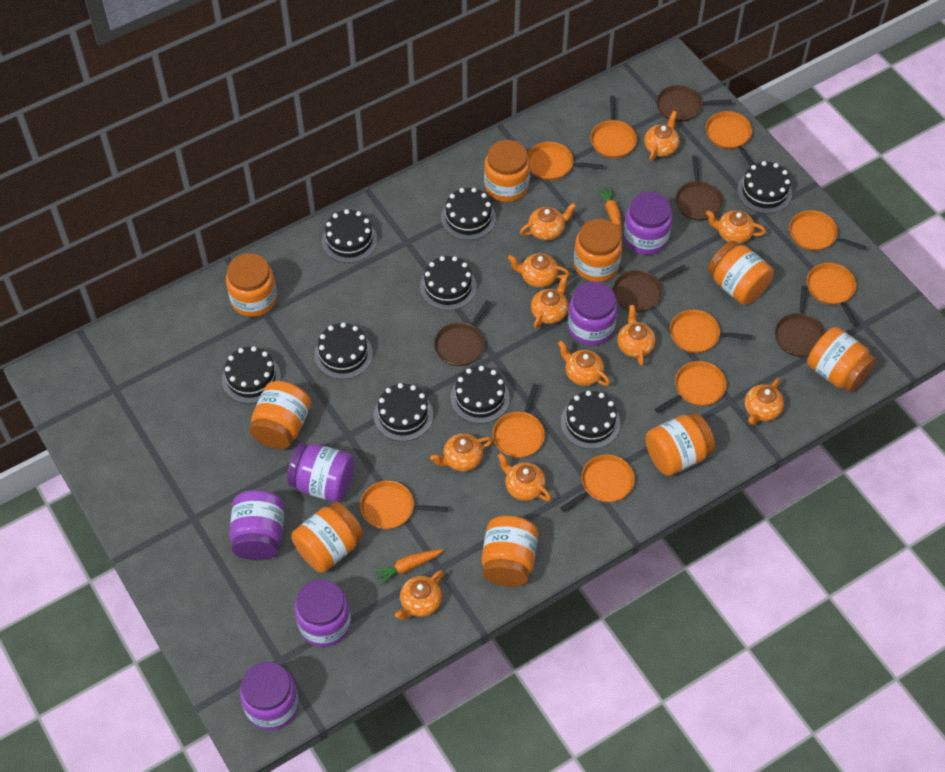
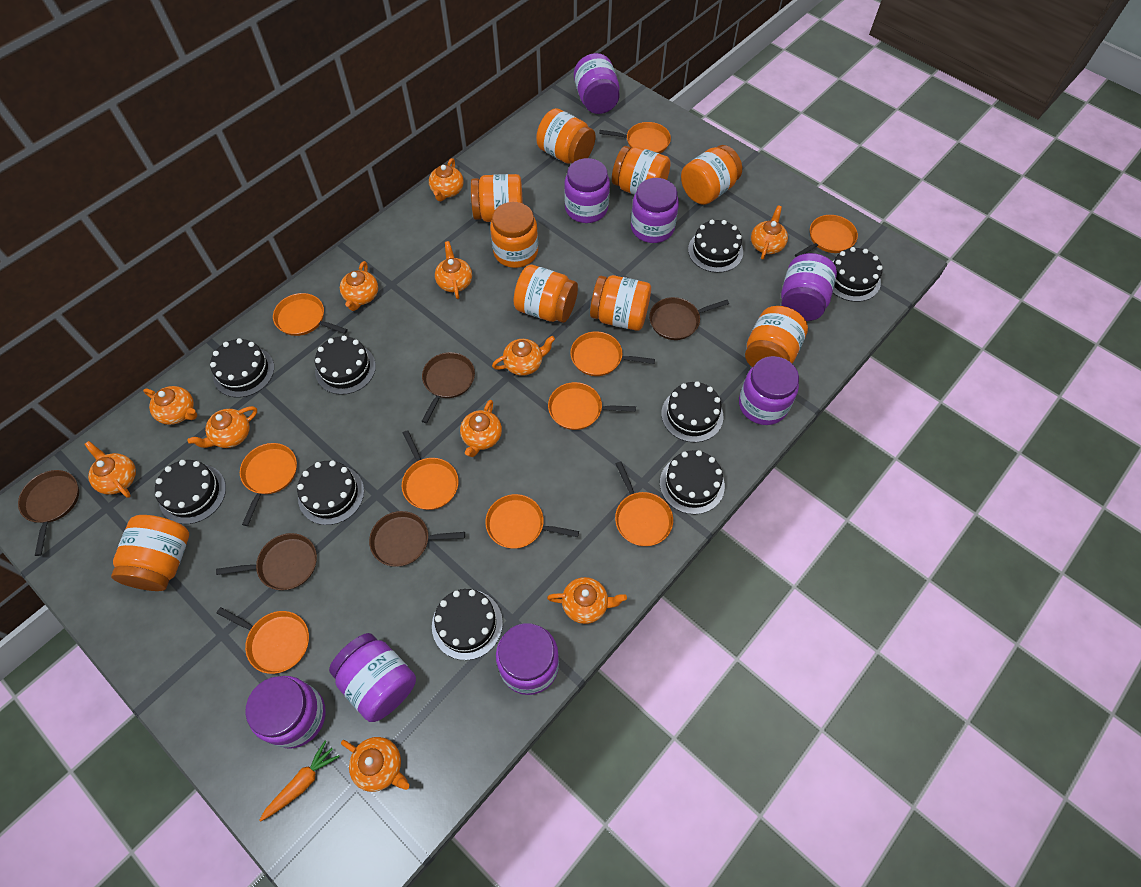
orange carrot: [373,549,444,586] [596,186,622,238] = 2 -> [259,741,340,822] = 1
purple jar: [229,490,284,560] [240,662,299,730] [287,443,354,502] [295,579,351,647] [568,281,618,346] [624,192,672,255] = 6 -> [245,676,326,748] [329,633,416,722] [496,623,559,695] [564,158,610,223] [574,53,620,114] [631,178,679,243] [739,356,799,425] [781,253,837,321] = 8

